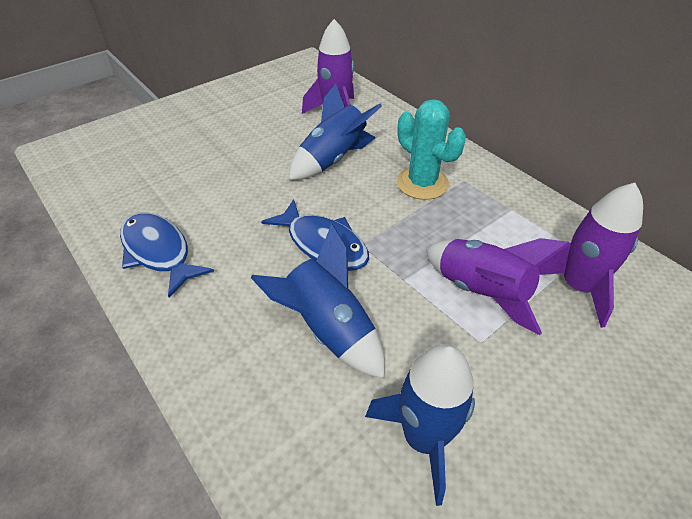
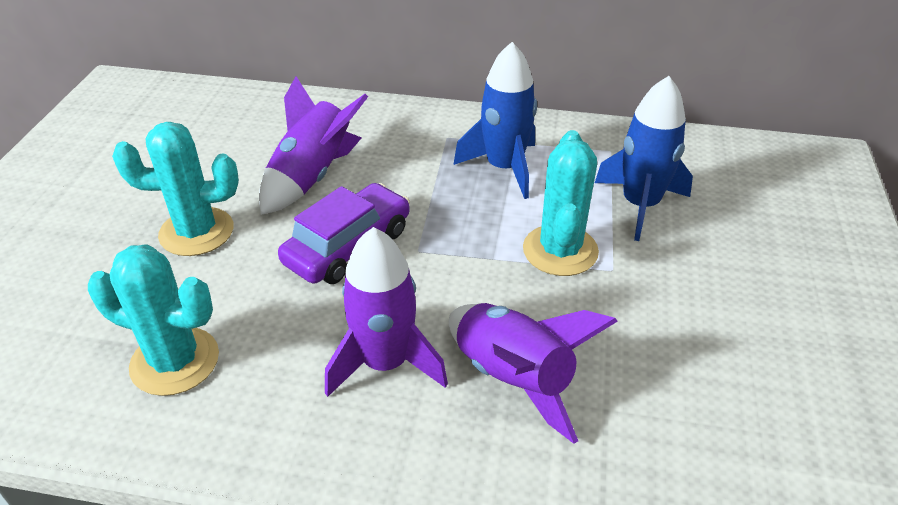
blue fish: [120,213,214,297] [261,199,369,271] = 2 -> none = 0
blue rocket: [250,224,385,379] [289,84,382,180] [365,344,475,506] = 3 -> [453,42,537,199] [595,76,693,241] = 2
purple car: none = 0 -> [278,183,410,284] = 1
turquoise cactus: [397,99,466,200] = 1 -> [88,244,219,396] [112,122,239,256] [523,130,599,276] = 3

